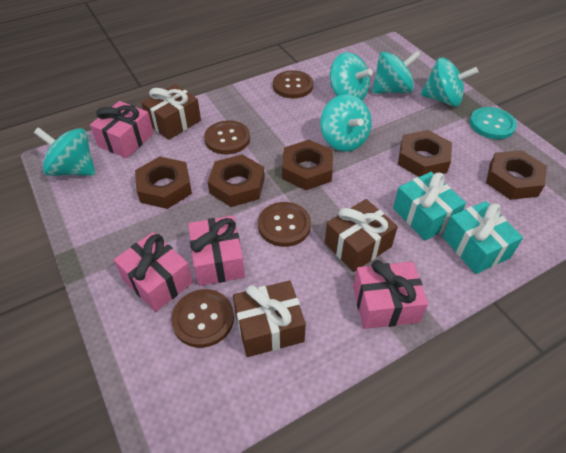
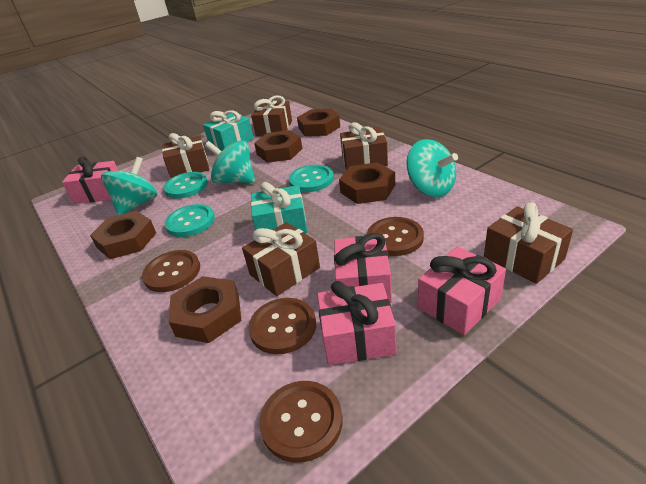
brown gift: [141,84,201,140] [233,280,306,357] [325,199,398,272] = 3 -> [162,133,209,178] [242,222,320,296] [251,95,292,136] [340,122,388,170] [484,202,573,284] = 5
turquoise button: [470,107,517,139] = 1 -> [163,172,208,199] [165,204,215,237] [289,165,334,192] = 3
turquoise spinning top: [34,127,95,176] [320,94,372,152] [330,52,373,100] [372,51,421,94] [420,58,478,107] = 5 -> [101,157,157,215] [205,140,255,184] [406,139,458,197] = 3

